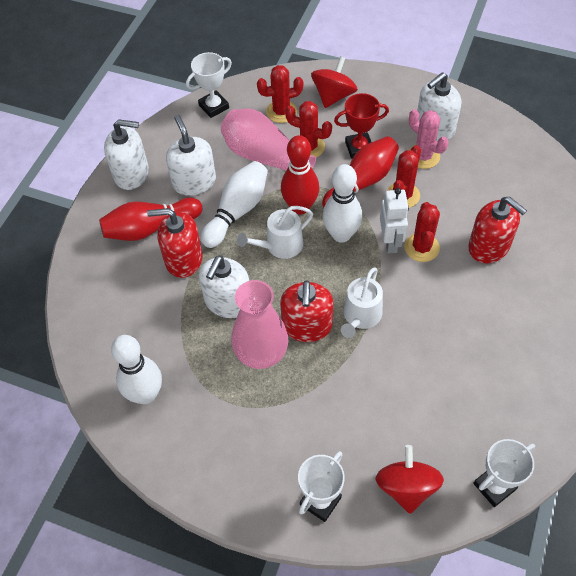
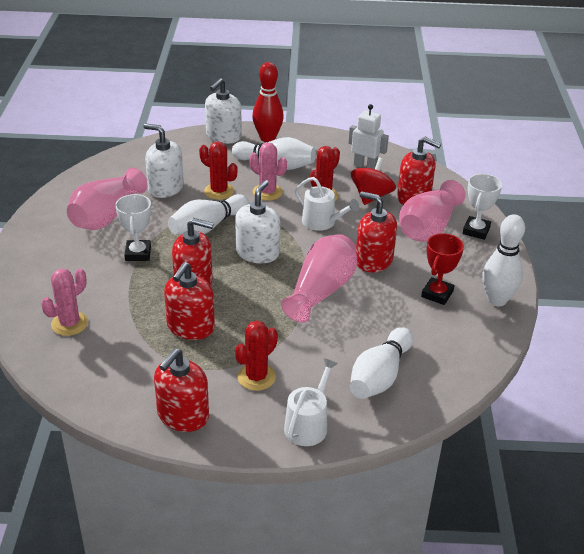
pink cactus: [409,109,448,169] = 1 -> [41,268,88,336] [249,143,287,201] = 2
pink vase: [221,108,316,170] [231,280,288,369] = 2 -> [67,168,148,230] [281,234,357,323] [399,180,466,242] = 3
red bowling pin: [99,198,202,241] [281,135,319,215] [322,136,399,207] = 3 -> [252,62,284,142] = 1
red cactus: [257,65,303,123] [285,101,332,158] [387,145,421,208] [404,202,440,262] = 4 -> [199,141,237,200] [235,321,278,391] [310,146,340,201] = 3
red soap dispenser: [147,208,203,278] [280,280,334,342] [468,196,527,263] = 3 -> [154,348,209,432] [164,262,215,340] [172,218,214,285] [356,191,397,273] [397,137,441,205] = 5
red spinning top: [311,56,358,108] [376,445,444,514] = 2 -> [351,157,396,205] = 1
white bowling pin: [111,335,162,404] [201,161,268,248] [323,164,362,243] = 3 -> [168,194,249,235] [232,137,316,170] [350,327,413,399] [482,214,525,306] = 4
white soap dispenser: [104,119,149,190] [166,115,216,196] [199,255,249,318] [417,72,461,141] = 4 -> [143,123,184,198] [205,78,242,144] [235,180,280,264] = 3
white trophy: [186,52,232,118] [298,451,345,522] [473,439,535,507] = 3 -> [115,194,151,261] [463,174,502,240] = 2

